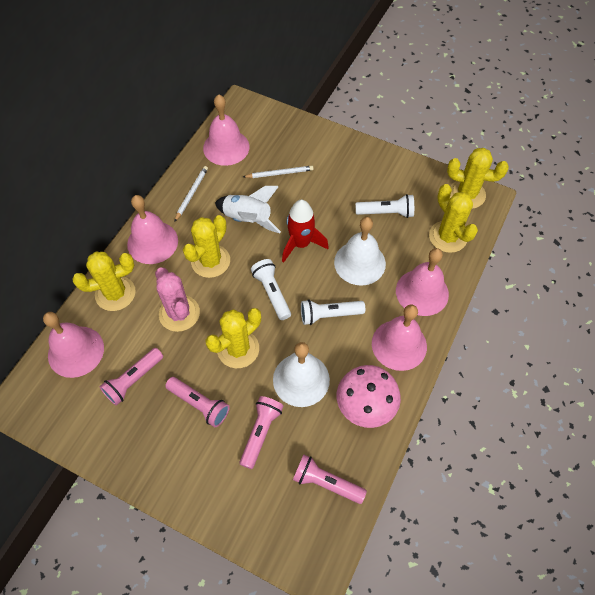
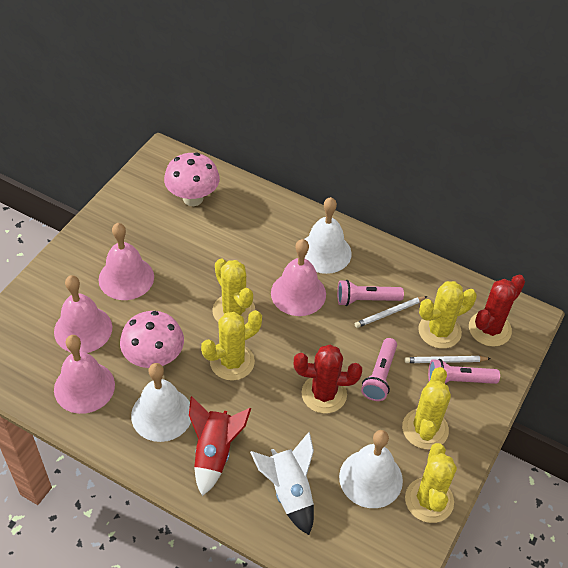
pink bell: [43,312,104,378] [127,195,178,264] [203,95,250,166] [372,304,427,371] [396,248,449,316] = 5 -> [54,275,112,353] [54,335,115,414] [99,223,154,300] [271,239,326,316] = 4
pink cactus: [155,267,200,332] = 1 -> none = 0
pink flashlight: [99,348,163,406] [165,377,230,427] [240,396,283,469] [293,455,367,504] = 4 -> [337,280,404,306] [361,338,397,401] [428,359,500,384] = 3
pink mushroom: [337,365,401,428] = 1 -> [120,311,184,368] [164,153,220,206] = 2
red cactus: none = 0 -> [294,345,362,414] [469,275,525,347] = 2
white bell: [273,342,330,407] [334,217,386,286] = 2 -> [131,363,191,442] [304,197,352,274] [339,430,403,508] = 3
white flashlight: [251,259,291,320] [301,299,365,325] [356,194,414,218] = 3 -> none = 0

